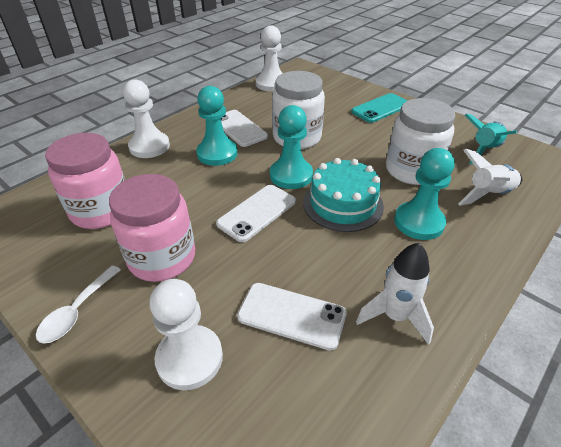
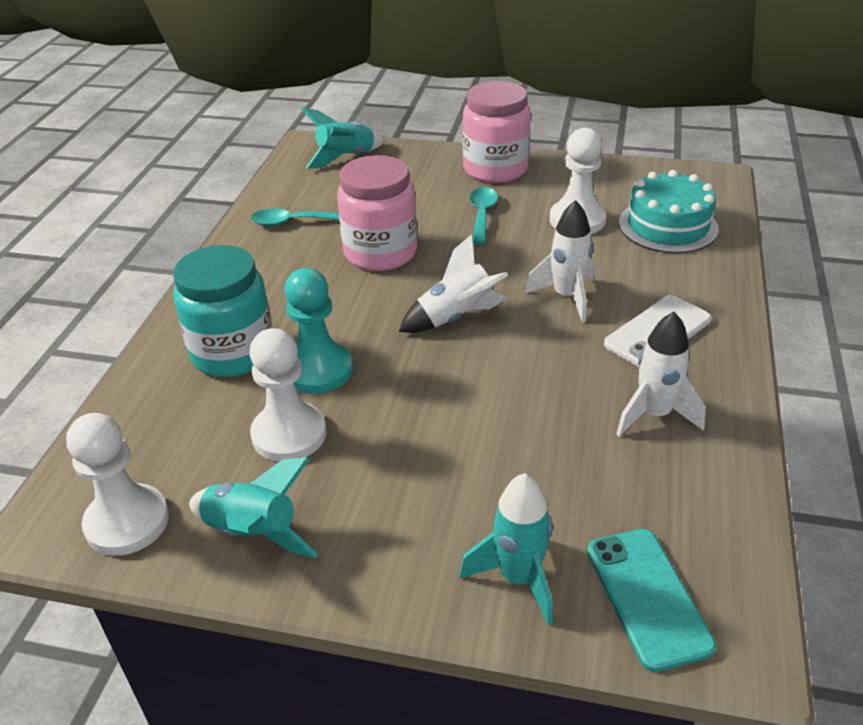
turquoise jar: none = 0 -> [173,245,273,377] = 1
turquoise pawn: [196,86,238,166] [270,105,313,189] [394,148,454,240] = 3 -> [285,268,353,394] = 1
turquoise rocket: [464,114,517,165] = 1 -> [189,457,318,559] [301,107,385,169] [459,473,553,625] = 3
turquoise spoon: none = 0 -> [251,208,339,226] [469,187,498,244] = 2
white jar: [272,71,325,149] [386,98,455,185] = 2 -> none = 0
white phone: [216,185,296,242] [221,110,268,147] [237,283,347,351] = 3 -> [604,295,711,367] = 1
white rocket: [356,243,434,345] [458,149,522,206] = 2 -> [399,234,510,333] [525,200,594,322] [616,312,706,437] = 3
white spoon: [36,265,121,344] = 1 -> none = 0

